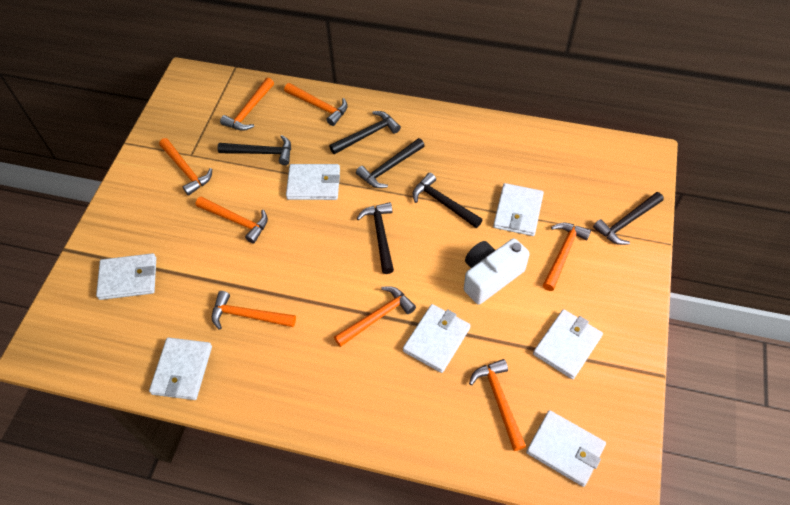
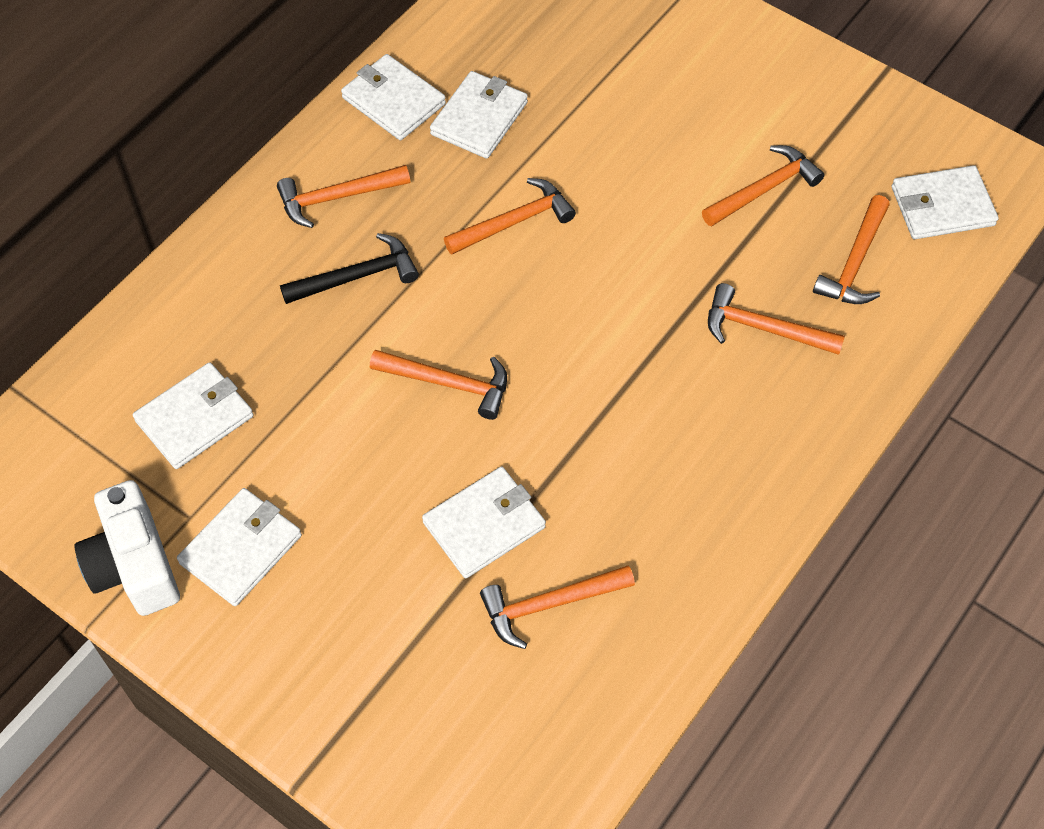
black hammer: [218,135,291,165] [329,111,401,154] [356,138,425,188] [357,202,394,274] [413,173,482,228] [593,192,664,245] = 6 -> [280,233,419,304] = 1
orange hammer: [159,138,212,196] [196,197,268,244] [212,291,296,330] [220,78,274,131] [284,83,348,126] [334,286,416,347] [469,359,526,451] [543,223,591,291] = 8 -> [277,165,410,228] [370,350,507,420] [444,178,576,255] [480,565,635,649] [702,145,825,226] [708,283,845,355] [813,195,890,304] = 7
white wallet: [96,253,156,300] [149,337,212,400] [286,164,340,200] [403,304,471,373] [493,183,544,236] [526,410,606,487] [533,309,603,379] = 7 -> [133,362,254,469] [177,488,302,606] [341,54,446,140] [422,467,546,578] [430,71,528,159] [892,165,999,239] = 6

